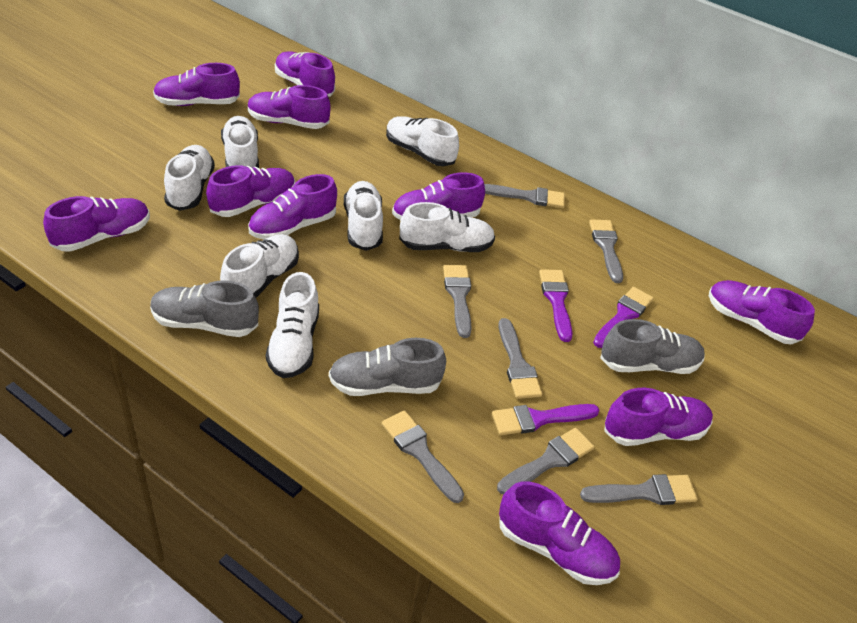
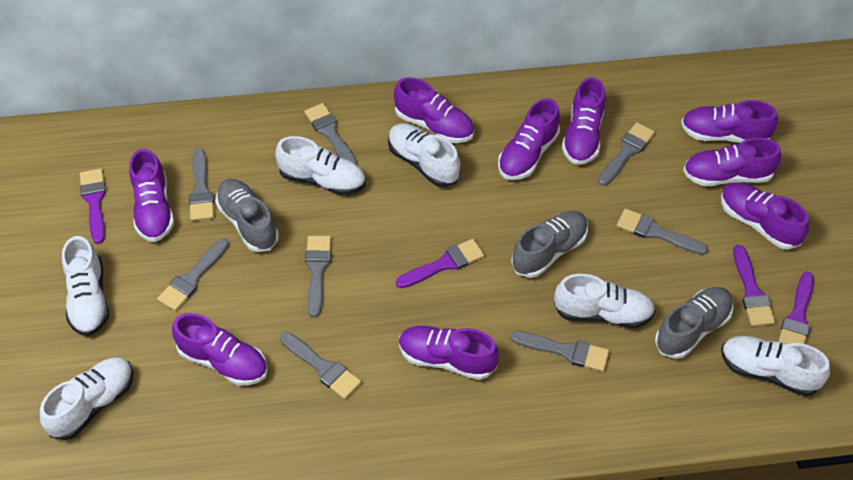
grey brush: [382,410,464,503] [443,265,472,338] [484,184,565,208] [497,428,594,494] [499,318,542,399] [580,474,698,505] [589,219,623,283] = 7 -> [157,238,229,311] [189,148,214,221] [280,332,361,399] [304,103,357,164] [305,236,331,317] [511,331,609,372] [598,122,655,186] [617,208,708,255] = 8
purple brush: [492,404,600,435] [539,269,572,342] [593,287,654,348] = 3 -> [80,168,106,244] [396,239,485,288] [733,245,775,326] [778,272,814,344] = 4
purple shoe: [43,196,150,252] [153,63,240,106] [206,165,295,217] [248,85,330,129] [248,174,337,239] [275,51,335,97] [392,172,485,220] [499,482,620,585] [604,388,713,446] [709,280,815,344] = 10 -> [129,149,174,242] [172,313,268,386] [394,77,474,143] [399,326,499,380] [498,98,560,180] [562,77,606,165] [681,100,778,143] [683,138,781,186] [721,182,809,250] = 9
white shoe: [164,145,215,211] [220,234,299,298] [221,116,259,168] [266,272,319,378] [344,181,383,251] [386,116,459,166] [399,202,495,252] = 7 -> [40,357,133,440] [62,236,109,336] [275,136,366,195] [388,123,460,187] [554,274,655,329] [721,336,830,396] = 6

